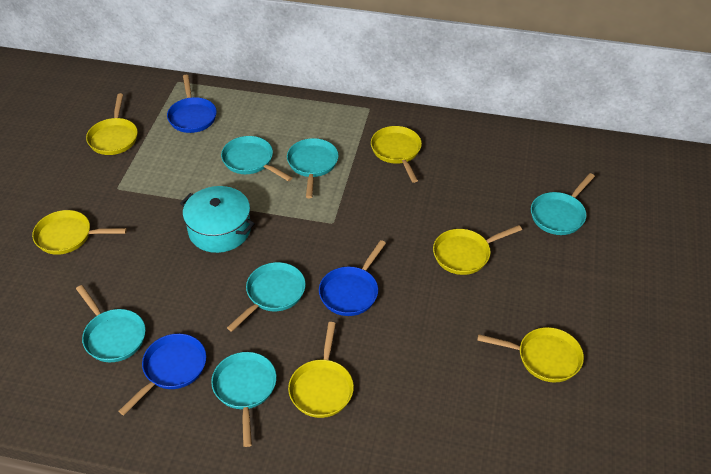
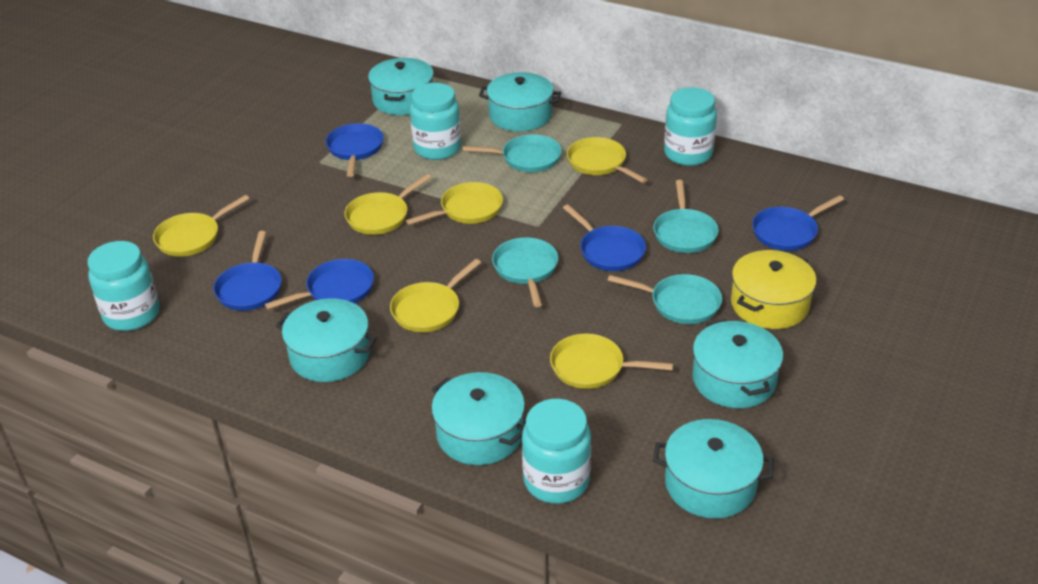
blue pan: [118,334,206,415] [167,75,217,133] [319,240,386,316] = 3 -> [213,231,282,311] [265,259,374,310] [326,123,384,177] [563,204,646,271] [752,195,844,251] = 5
turquoise jar: none = 0 -> [88,241,160,331] [410,83,461,160] [522,399,591,504] [664,87,717,166] = 4
turquoise pan: [76,285,146,362] [211,352,277,447] [221,136,292,181] [227,262,306,332] [287,138,338,198] [531,173,595,235] = 6 -> [463,134,562,172] [492,237,558,307] [608,274,722,324] [653,180,719,253] = 4
turquoise pot: [180,186,255,253] = 1 -> [276,298,377,382] [368,58,434,115] [431,372,525,465] [479,72,561,132] [653,419,774,519] [692,319,783,408] = 6
yellow pot: none = 0 -> [731,250,817,329] = 1

